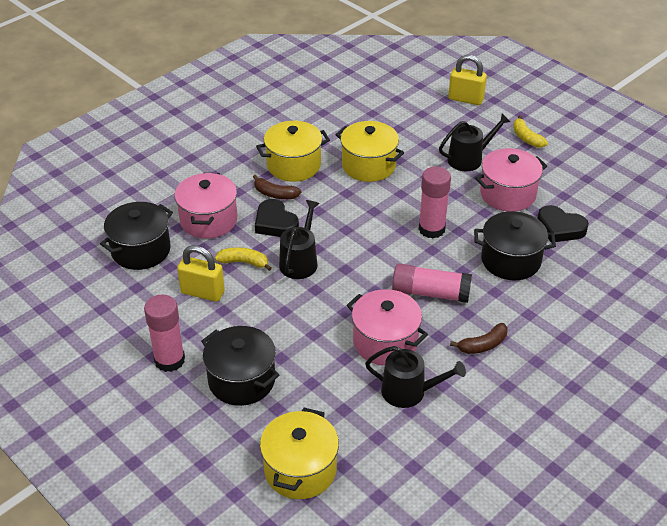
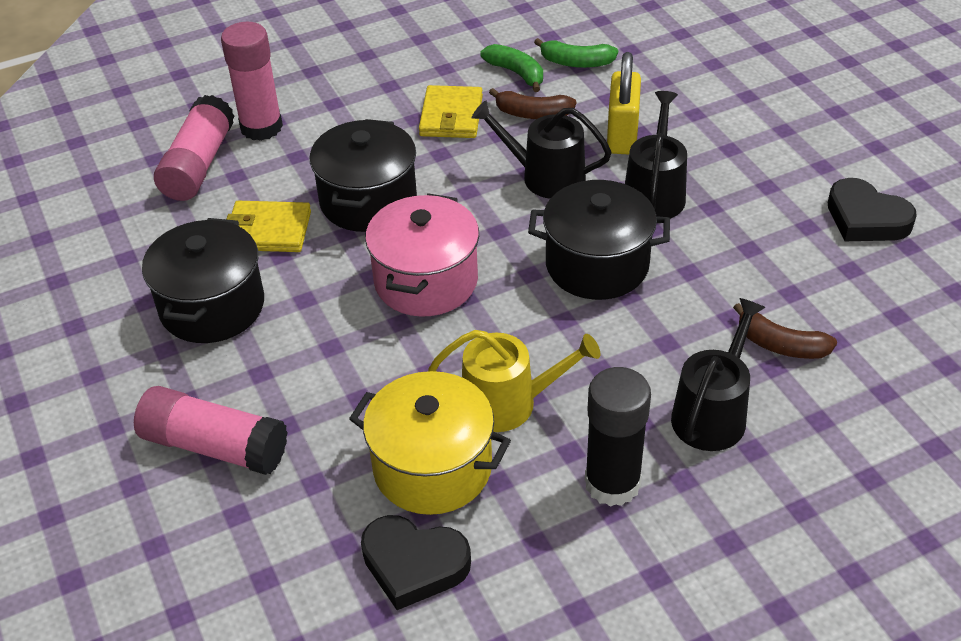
black glue stick: none = 0 -> [585,367,651,507] = 1
green banana: none = 0 -> [480,44,543,92] [534,38,618,68] = 2
pink pot: [174,173,237,239] [347,289,428,366] [475,148,547,212] = 3 -> [365,193,479,317] = 1
yellow banana: [215,247,272,271] [513,115,548,148] = 2 -> none = 0
yellow padlock: [177,245,225,302] [448,55,487,105] = 2 -> [607,52,641,155] = 1
yellow pot: [256,121,330,182] [260,408,339,499] [335,121,404,182] = 3 -> [349,371,511,515] = 1
yellow wallet: none = 0 -> [226,201,311,252] [419,85,483,138] = 2
yellow watering can: none = 0 -> [428,330,600,432] = 1

